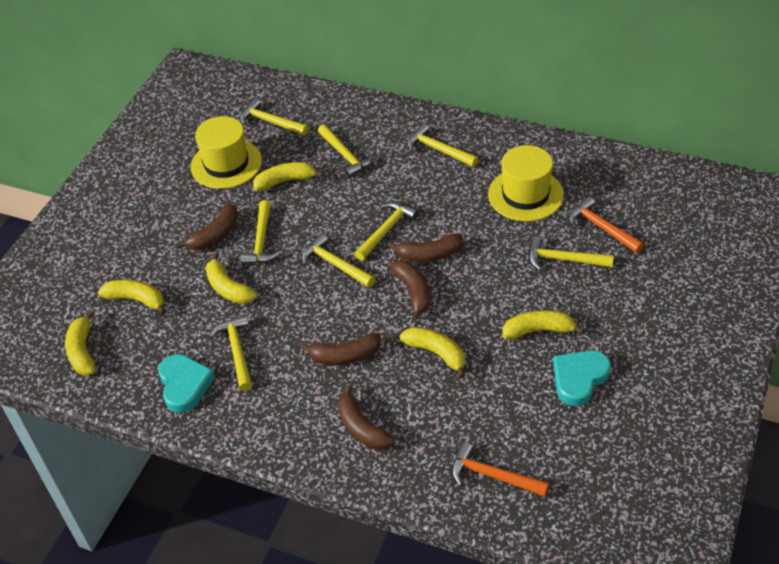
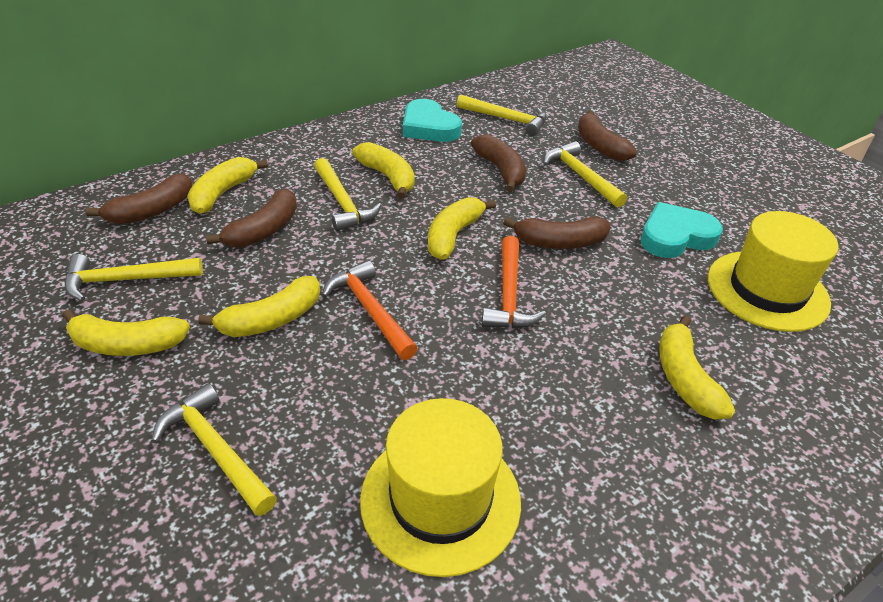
yellow hammer: [209,315,252,391] [240,98,308,135] [240,200,281,265] [302,234,375,287] [318,124,373,178] [355,202,419,261] [407,123,478,167] [529,236,614,271] = 8 -> [65,254,203,301] [152,383,277,516] [314,158,382,231] [457,95,547,136] [543,141,627,208] = 5

